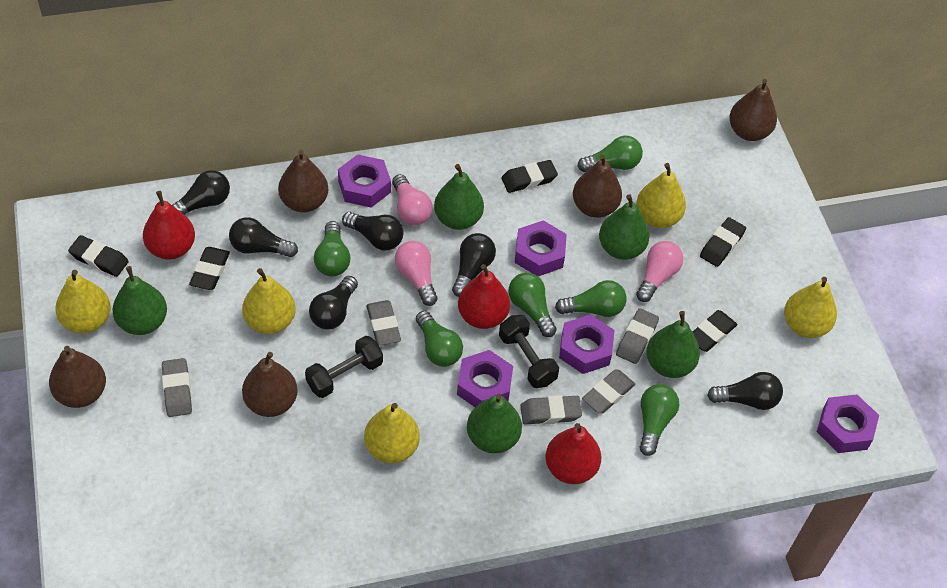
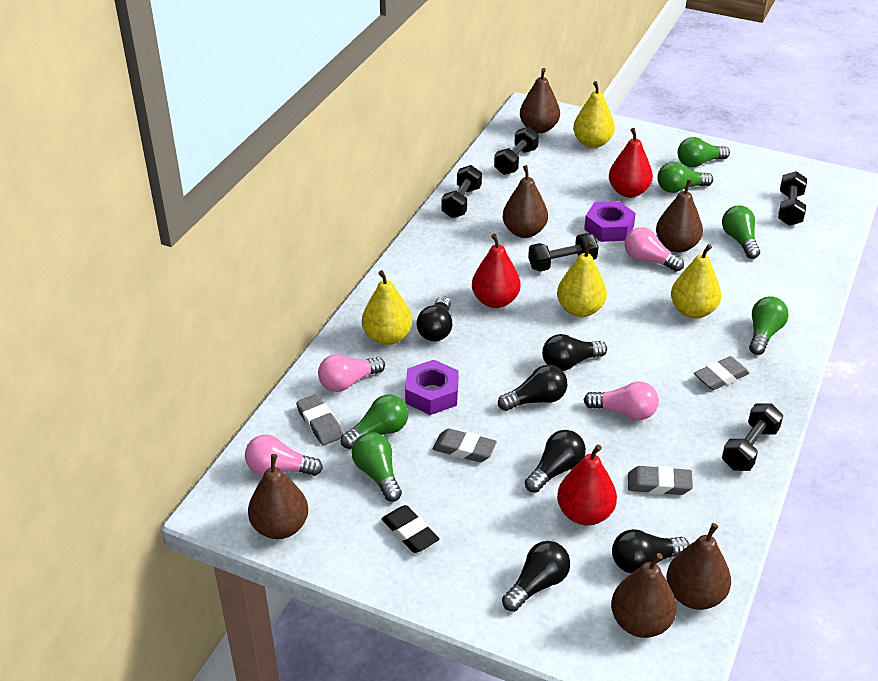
black dumbbell: [305,336,383,398] [499,315,559,388] = 2 -> [441,165,482,218] [494,127,539,175] [528,233,599,271] [722,403,783,471] [778,171,807,226] = 5
black eraser: [68,235,129,277] [189,247,230,290] [501,160,558,193] [693,310,737,352] [700,217,746,267] = 5 -> [381,505,439,553] = 1
brown pear: [49,346,106,408] [242,352,298,417] [278,150,328,212] [573,154,622,218] [729,79,777,141] = 5 -> [248,454,308,539] [503,165,548,238] [520,68,560,133] [611,553,677,638] [656,179,703,253] [666,523,731,610] = 6
green pear: [112,266,167,335] [434,164,484,230] [467,394,522,453] [599,194,650,260] [647,311,700,378] = 5 -> none = 0
grey eraser: [162,358,192,417] [366,300,401,346] [520,395,582,425] [582,369,635,414] [616,308,659,364] = 5 -> [296,394,343,446] [433,429,497,462] [628,466,693,495] [694,356,750,390] = 4
pink light bulb: [392,174,433,225] [395,241,438,306] [636,241,683,302] = 3 -> [245,435,323,476] [318,354,385,392] [584,381,659,420] [624,227,684,272] = 4
purple nut: [338,154,391,208] [457,350,513,407] [515,220,567,276] [559,314,614,374] [817,394,879,453] = 5 -> [405,360,459,415] [584,201,636,242] = 2
yellow pear: [55,270,111,333] [242,268,296,334] [364,403,420,463] [636,163,686,228] [784,277,837,338] = 5 -> [362,270,412,345] [557,242,607,317] [573,81,615,148] [671,244,721,319] = 4

